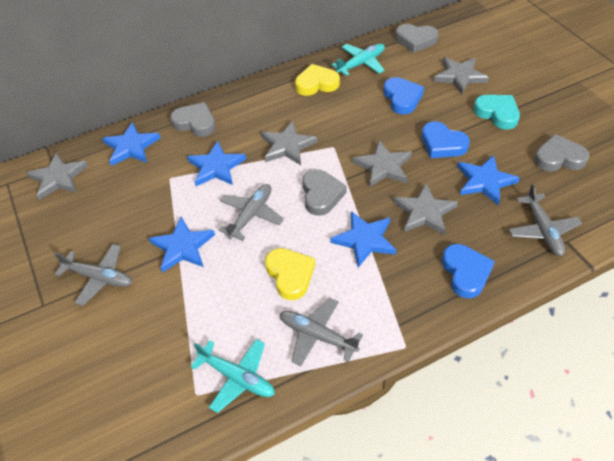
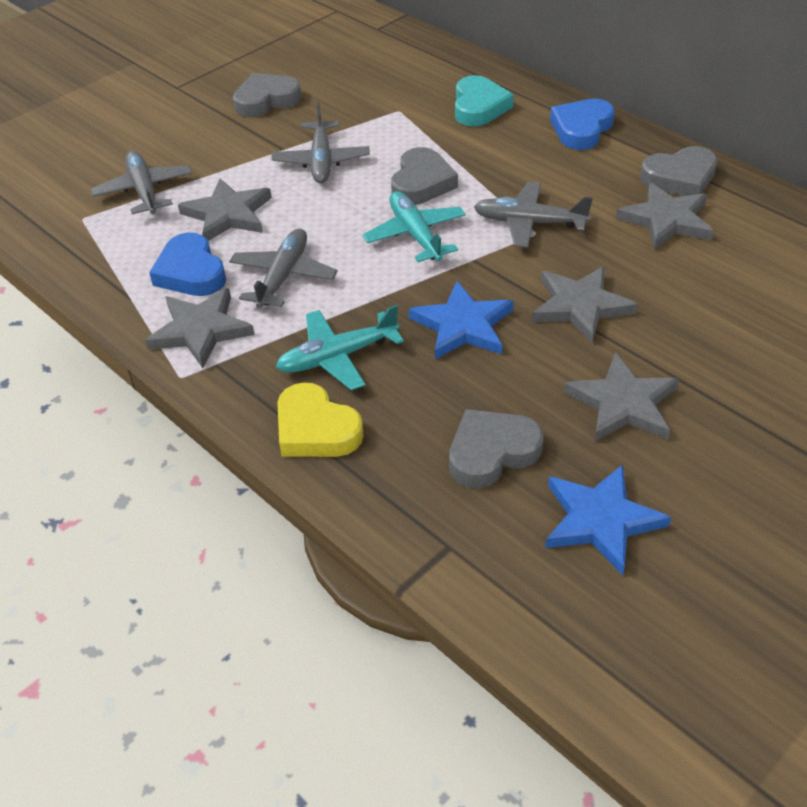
blue heart: [383,77,424,114] [421,121,470,158] [442,244,495,298] = 3 -> [149,233,226,296] [550,99,615,150] = 2
blue star: [102,122,160,166] [149,217,215,273] [187,141,246,186] [330,211,396,267] [457,155,520,206] = 5 -> [409,281,514,360] [545,464,671,576] = 2
yellow heart: [265,248,315,300] [295,64,340,96] = 2 -> [277,382,364,457] = 1

